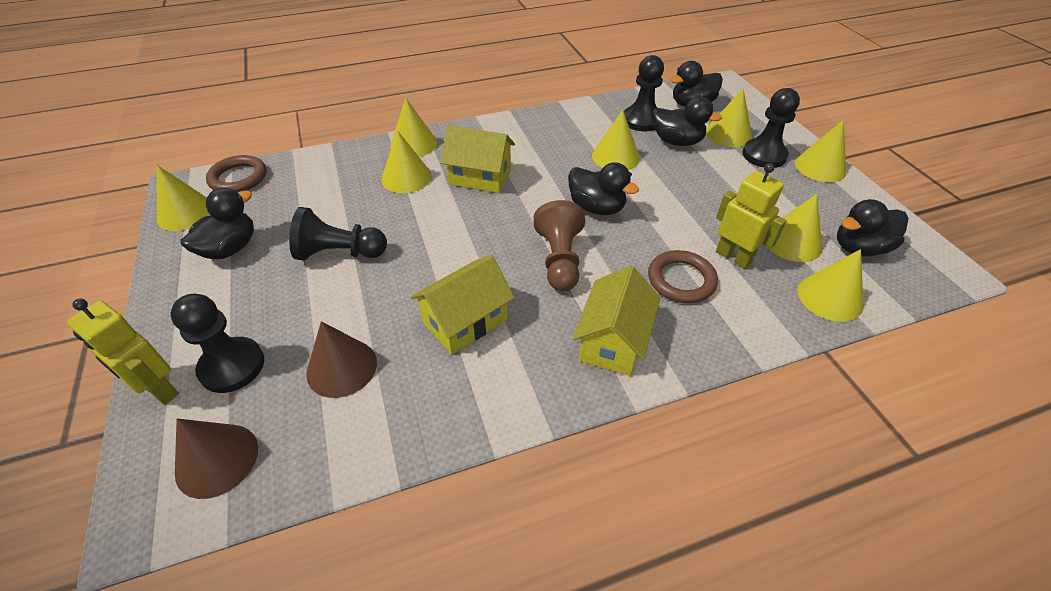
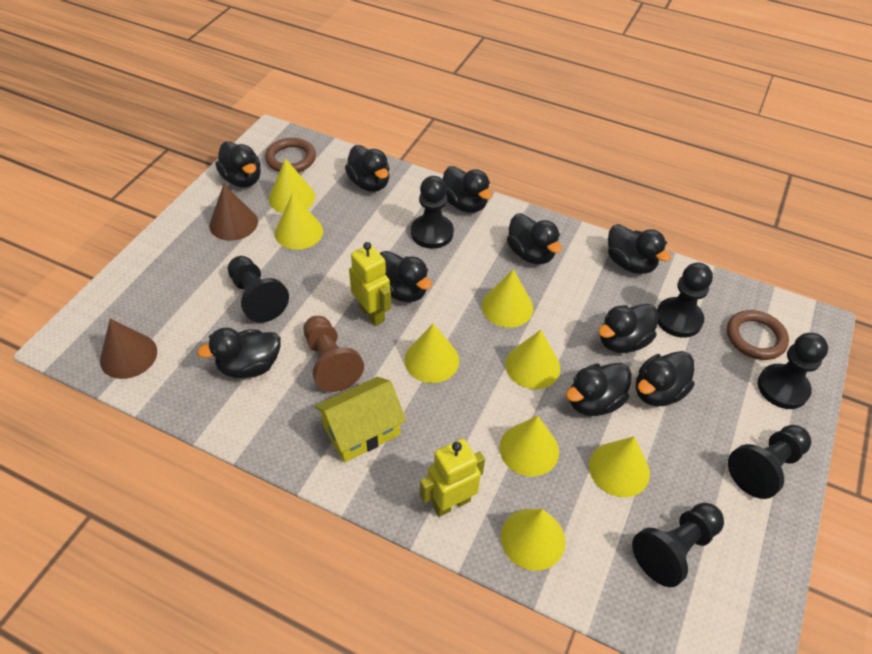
black duck: [181,188,254,259] [568,162,639,215] [653,96,722,146] [670,61,723,107] [837,199,908,256] = 5 -> [197,327,281,378] [215,142,261,187] [345,145,390,192] [380,251,432,302] [443,166,492,213] [507,214,562,264] [566,363,632,416] [598,304,658,353] [608,224,671,274] [636,351,695,406] = 10
black pawn: [171,294,264,393] [289,207,387,260] [624,55,664,131] [743,88,800,168] = 4 -> [228,256,289,323] [411,176,454,249] [632,503,724,587] [657,263,713,338] [728,425,811,499] [758,333,828,409] = 6
yellow house: [411,255,514,354] [441,125,515,193] [573,266,660,376] = 3 -> [314,377,406,462] = 1

